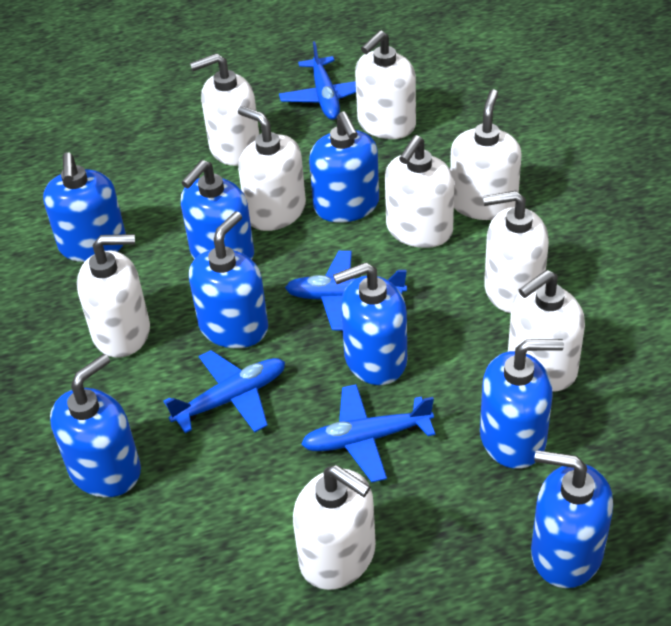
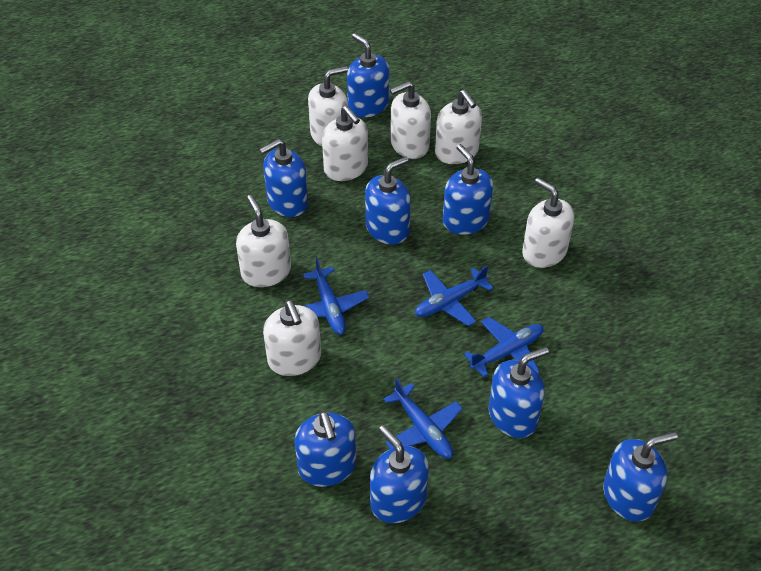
white soap dispenser: [77,234,150,358] [190,53,259,166] [238,106,306,231] [293,465,376,590] [355,30,416,139] [385,135,454,248] [450,89,521,220] [483,191,549,313] [508,270,585,392] = 9 -> [236,195,291,287] [263,300,321,376] [308,66,348,146] [322,106,368,181] [390,81,431,159] [435,90,482,164] [522,178,574,268] = 7

